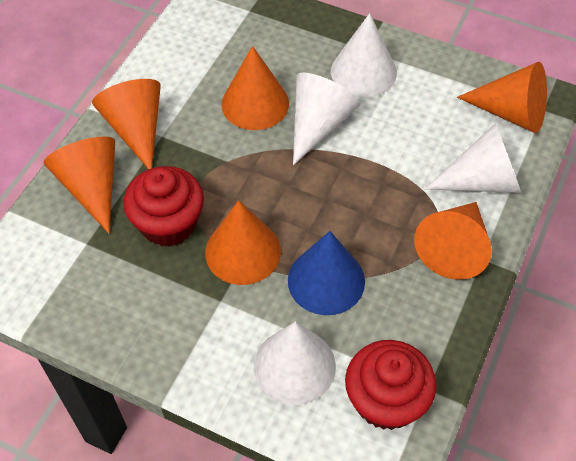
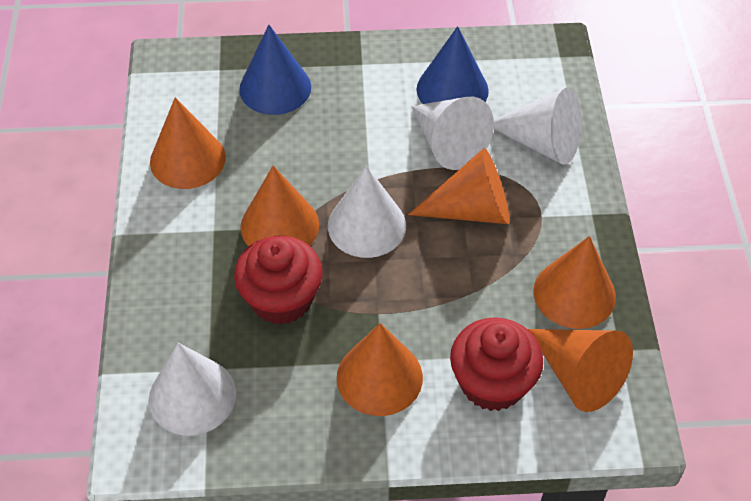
blue cone: [288,231,365,315] = 1 -> [239,25,311,115] [417,26,489,104] = 2

